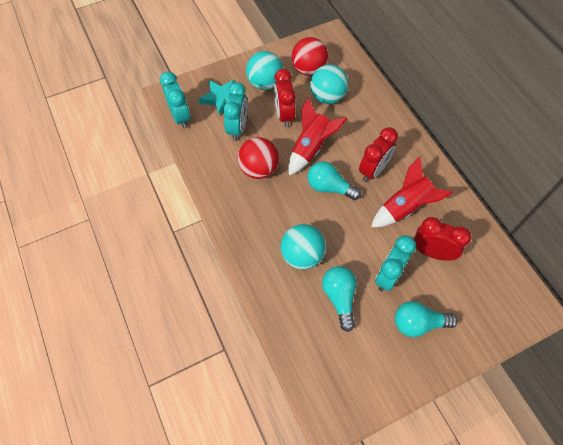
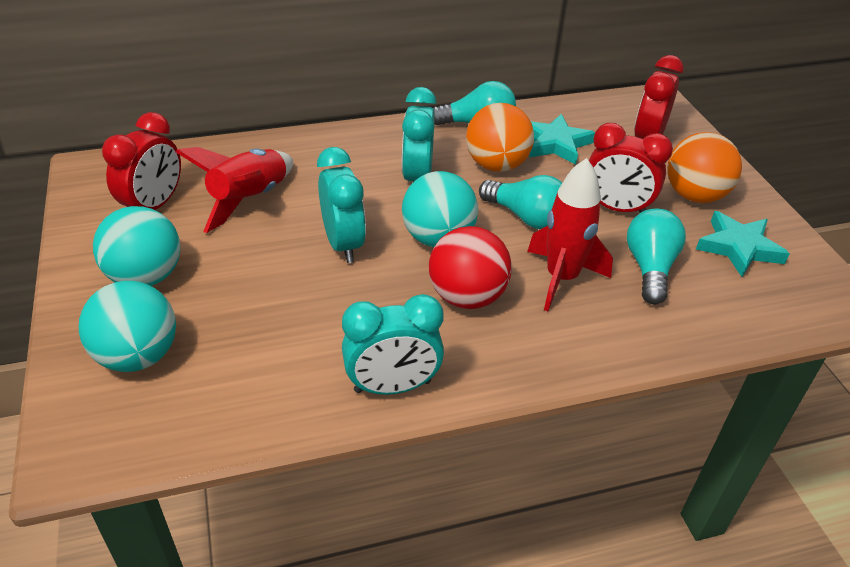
orange ball: none = 0 -> [466,103,534,172] [667,132,742,203] = 2
red ball: [238,137,279,179] [291,37,328,76] = 2 -> [429,226,512,309] = 1
turquoise star: [198,80,235,116] = 1 -> [529,113,595,165] [696,211,790,277] = 2

